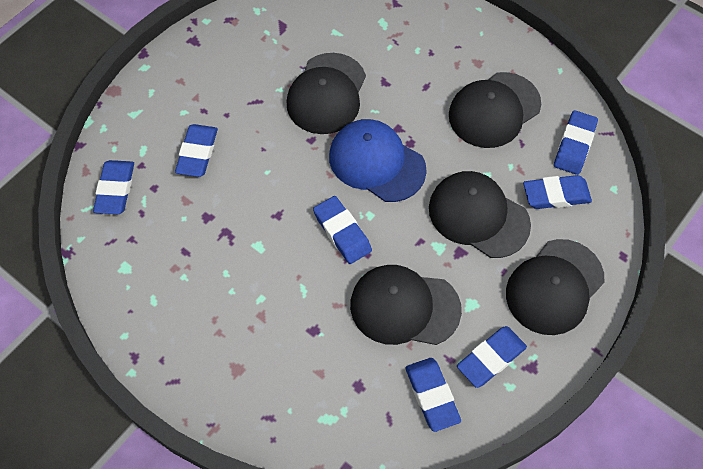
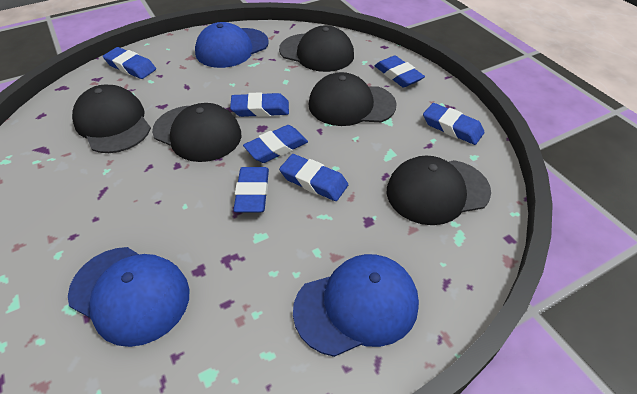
blue cap: [329,119,427,202] = 1 -> [68,247,190,347] [195,22,269,68] [293,254,419,357] = 3

